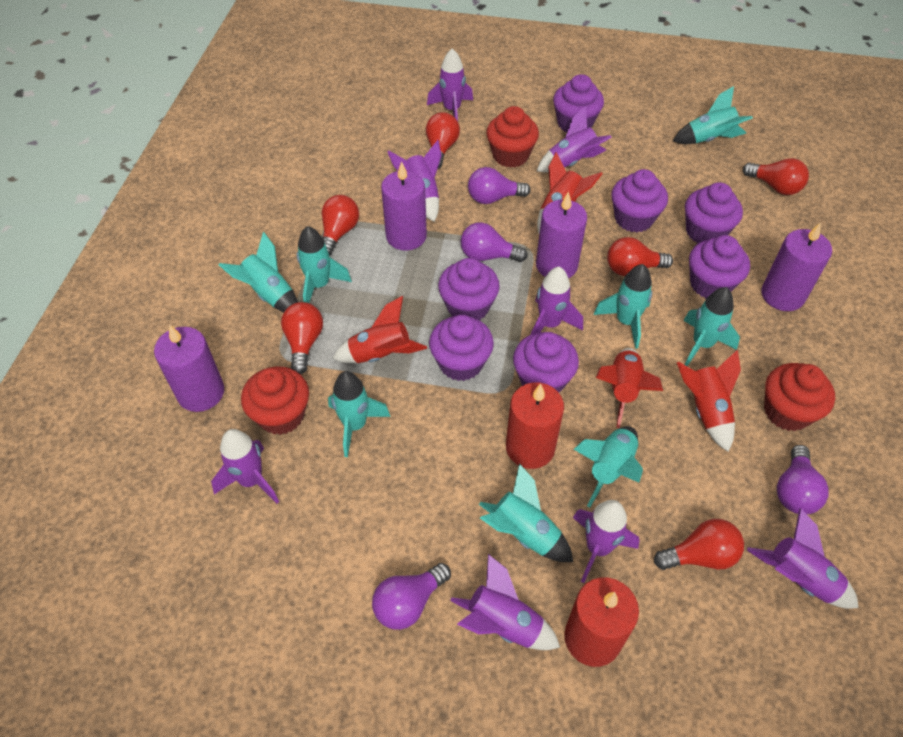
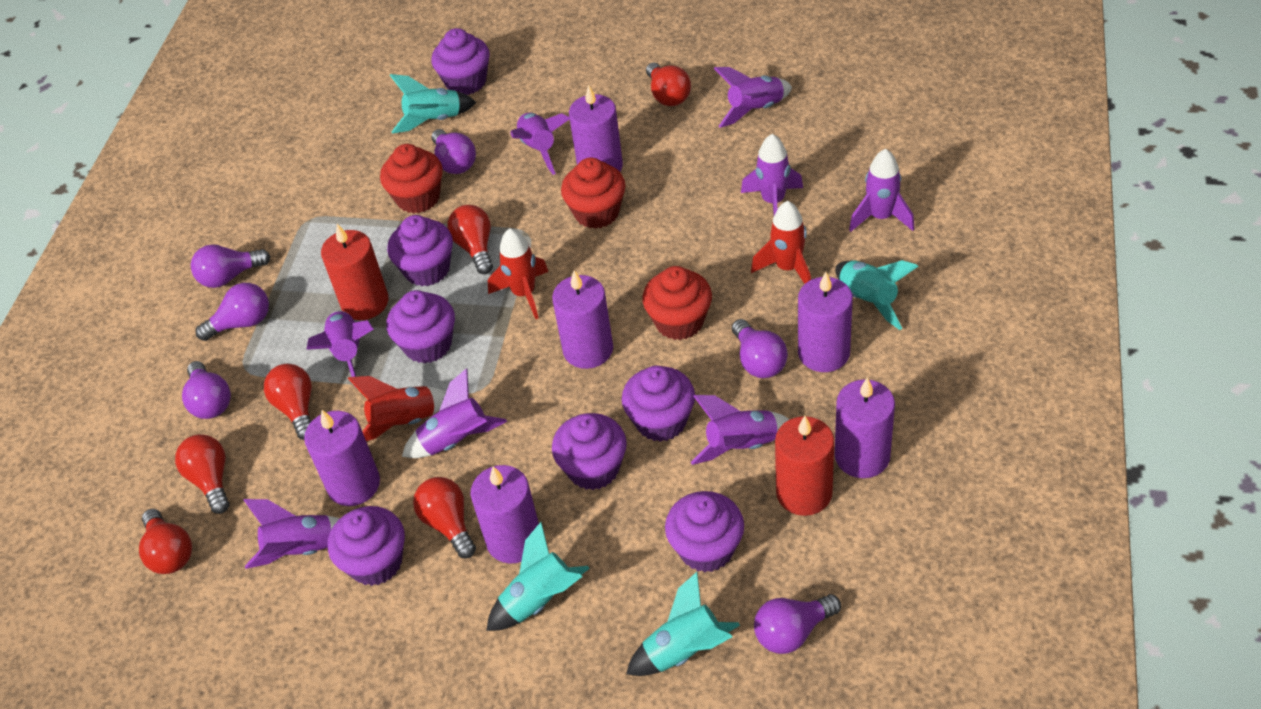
purple candle: [154,324,224,412] [381,161,427,251] [536,191,587,278] [761,222,832,311] = 4 -> [304,410,380,506] [471,465,539,563] [552,270,613,369] [569,84,623,172] [798,272,853,372] [835,377,895,478] = 6
purple light bulb: [372,563,451,630] [461,223,528,262] [468,167,531,204] [777,445,829,514] = 4 -> [182,361,231,419] [191,244,270,288] [195,283,269,341] [431,129,476,174] [732,319,788,378] [754,594,841,654] = 6
red rocket: [332,296,427,363] [537,152,602,234] [596,348,663,428] [677,350,741,452] = 4 -> [348,376,446,441] [488,228,548,319] [751,201,811,284] = 3
turquoise rocket: [219,232,298,312] [297,226,352,303] [328,371,391,457] [479,463,573,562] [574,426,643,508] [594,264,652,349] [673,86,753,144] [683,287,740,366] = 8 -> [390,74,476,134] [486,522,590,631] [626,572,740,676] [835,260,918,330] = 4

